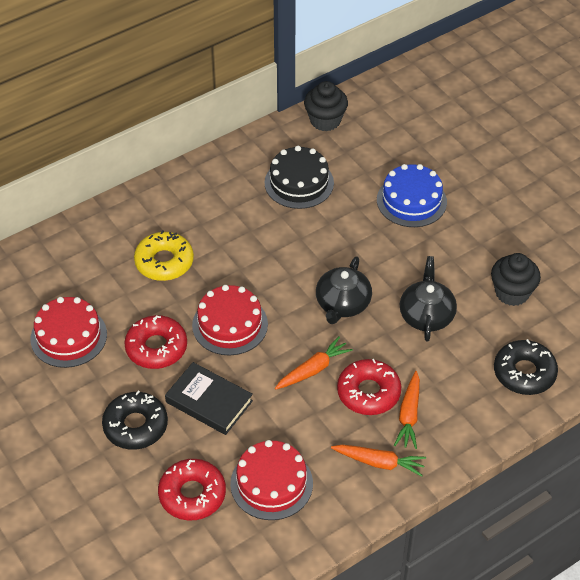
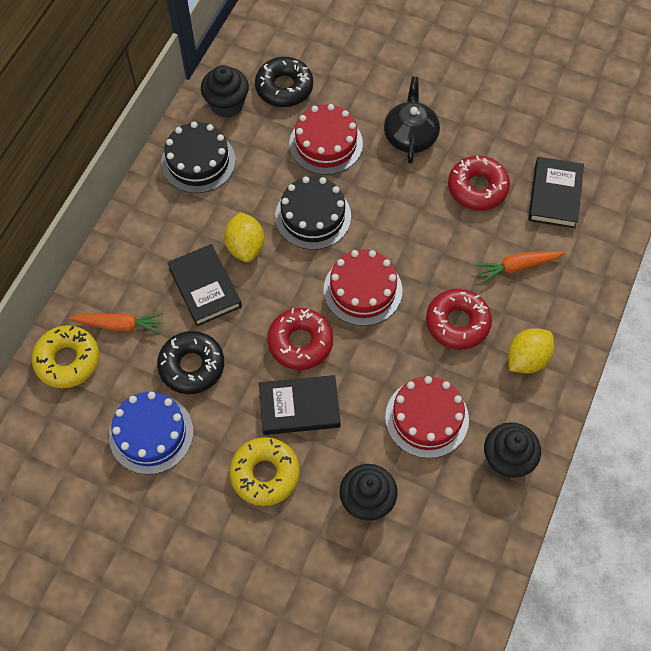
black book: [165,362,253,435] = 1 -> [167,244,242,326] [259,375,341,435] [528,157,584,228] = 3
black cake: [265,146,334,209] = 1 -> [161,122,236,193] [275,176,351,250] = 2
black cupcake: [304,81,348,131] [491,253,541,306] = 2 -> [201,65,249,118] [339,464,398,521] [484,422,541,478] = 3
black teapot: [316,256,372,324] [400,256,457,342] = 2 -> [384,77,440,163] = 1
orange carrot: [275,337,353,390] [331,445,426,476] [394,371,420,449] = 3 -> [69,313,163,334] [475,251,565,283] = 2
yellow donut: [134,230,194,281] = 1 -> [32,325,99,388] [229,437,300,506] = 2
yellow lemon: none = 0 -> [224,212,264,262] [508,328,554,374] = 2

